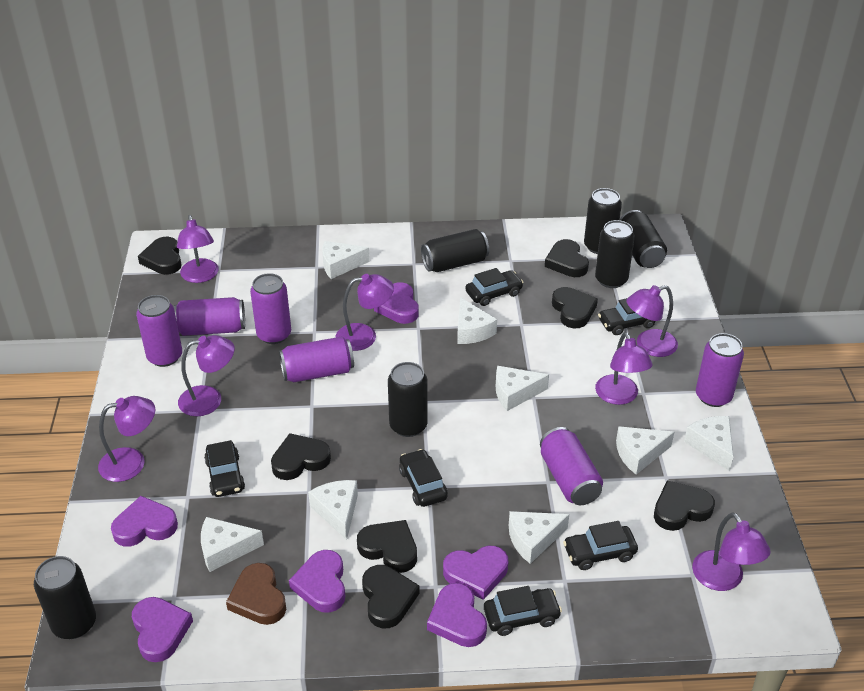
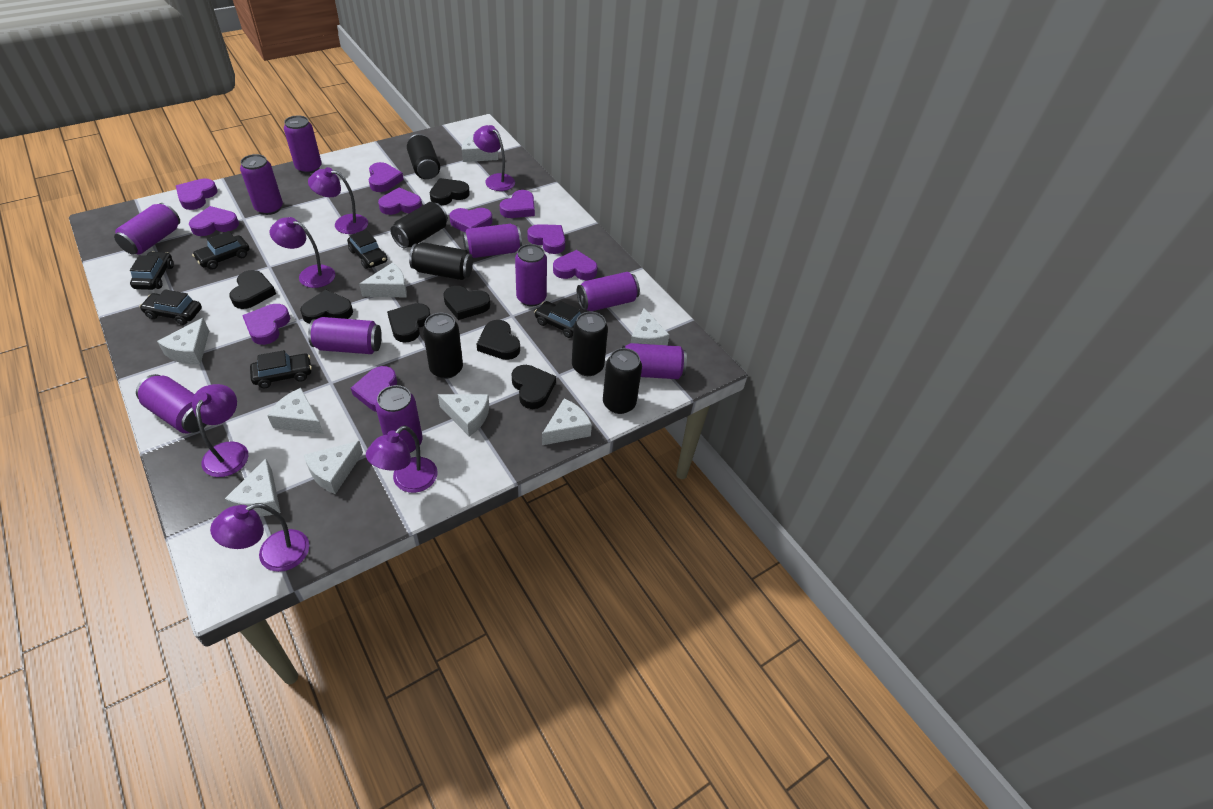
brown heart: [226,563,286,625] = 1 -> none = 0
purple can: [136,295,182,367] [174,297,245,336] [250,273,291,344] [279,337,354,382] [540,427,603,505] [696,333,744,407] = 6 -> [114,203,180,255] [136,374,207,433] [240,154,283,215] [284,115,322,174] [308,317,382,354] [375,385,423,453] [463,224,522,258] [515,244,547,306] [577,272,640,311] [622,343,687,379] = 10
purple heart: [111,496,178,547] [132,597,193,662] [289,550,345,613] [374,282,419,324] [427,583,487,647] [443,546,508,600] = 6 -> [176,178,218,210] [189,206,239,236] [242,304,290,345] [351,366,397,412] [369,162,404,192] [378,188,422,215] [449,208,493,232] [500,190,535,218] [527,224,565,254] [553,250,598,280] = 10
purple lamp: [98,396,155,482] [177,215,218,283] [178,335,235,416] [336,274,394,351] [595,332,653,405] [627,285,678,357] [692,512,771,591] = 7 -> [192,384,248,477] [210,503,309,572] [270,217,335,288] [308,167,368,234] [366,425,438,493] [473,125,515,191] = 6
white cheese: [201,517,264,572] [308,480,358,540] [322,241,370,279] [457,297,497,344] [496,366,549,411] [509,511,569,564] [616,426,674,475] [684,416,733,471] = 8 -> [157,318,209,365] [225,458,281,516] [267,388,324,434] [304,441,363,494] [359,263,407,297] [438,394,489,436] [462,135,498,162] [542,399,592,445] [631,308,669,345] = 9

